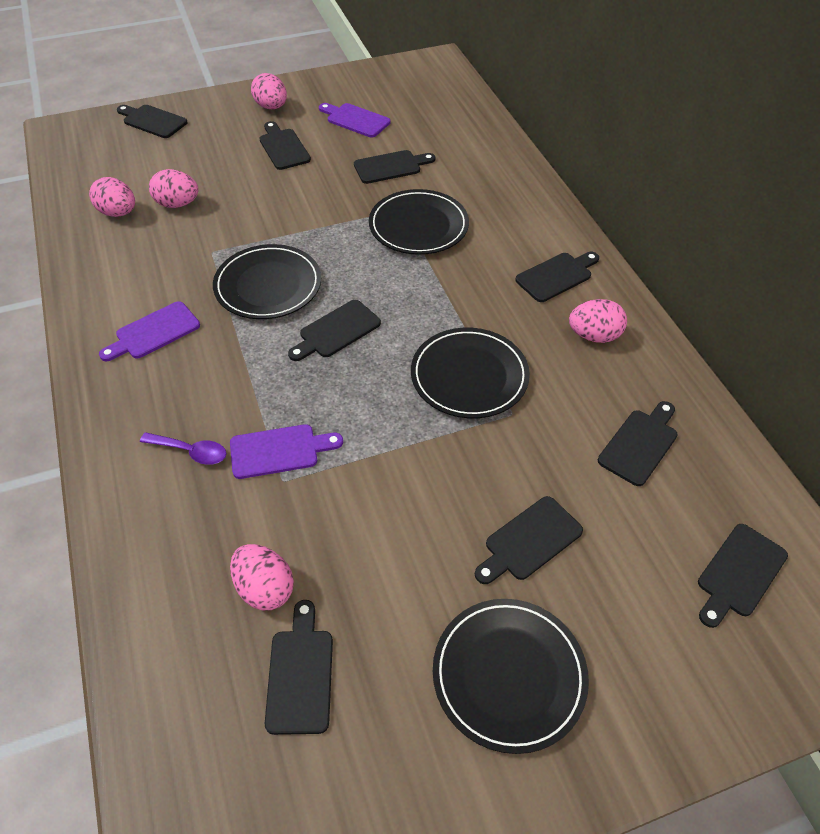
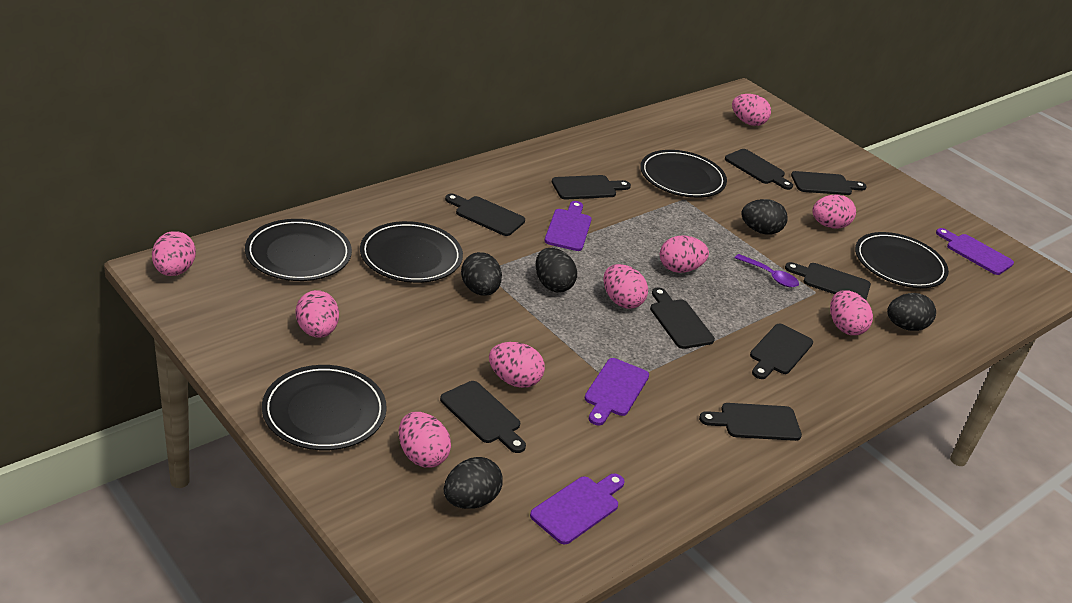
black egg: none = 0 -> [444,457,503,509] [461,252,502,296] [535,248,577,292] [741,199,788,235] [887,293,936,331] = 5
black plate: [213,244,321,319] [369,189,469,255] [411,328,530,418] [433,599,589,754] = 4 -> [245,219,352,281] [262,365,387,450] [360,221,463,283] [640,150,727,198] [855,232,949,288] = 5
pink egg: [89,177,135,217] [149,169,199,208] [230,544,294,610] [251,73,287,109] [569,299,627,343] = 5 -> [152,231,196,276] [296,290,339,338] [399,412,451,468] [489,342,545,388] [603,264,648,309] [660,235,709,273] [732,94,771,126] [812,194,856,229] [830,290,873,335] = 9
purple cutting board: [99,301,200,361] [230,424,343,479] [319,103,390,137] = 3 -> [530,474,625,544] [545,201,592,251] [585,358,649,425] [936,228,1014,275] = 4

